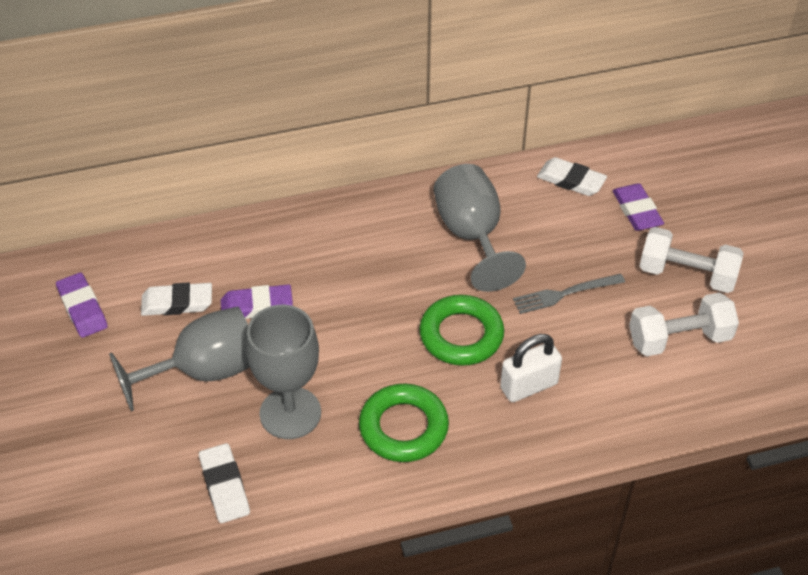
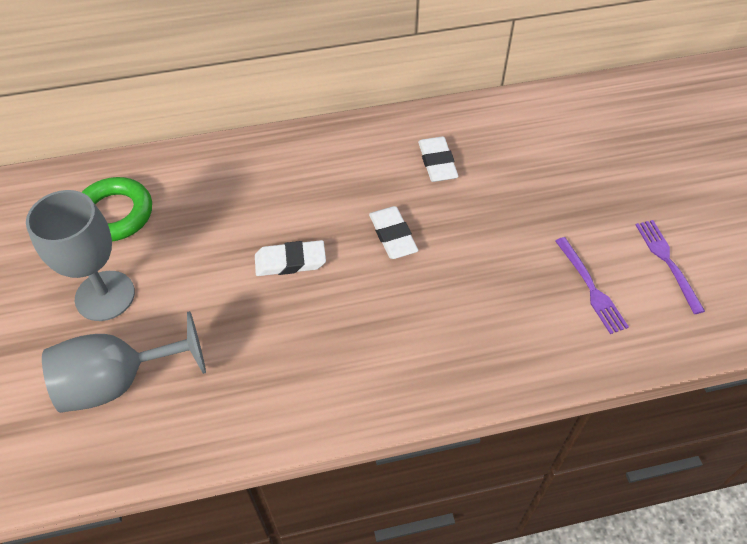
green ring: [359,384,449,462] [419,295,504,366] = 2 -> [82,177,152,241] = 1
grey fork: [513,274,625,314] = 1 -> none = 0
grey goblet: [109,307,250,411] [246,305,321,439] [434,164,526,292] = 3 -> [26,190,135,321] [42,311,206,413] = 2
purple eraser: [56,272,108,338] [221,284,293,319] [612,183,664,231] = 3 -> none = 0
purple fork: none = 0 -> [555,237,629,334] [636,220,705,314] = 2
white dumbbell: [629,292,739,356] [639,227,744,293] = 2 -> none = 0
white padlock: [500,334,562,402] = 1 -> none = 0

